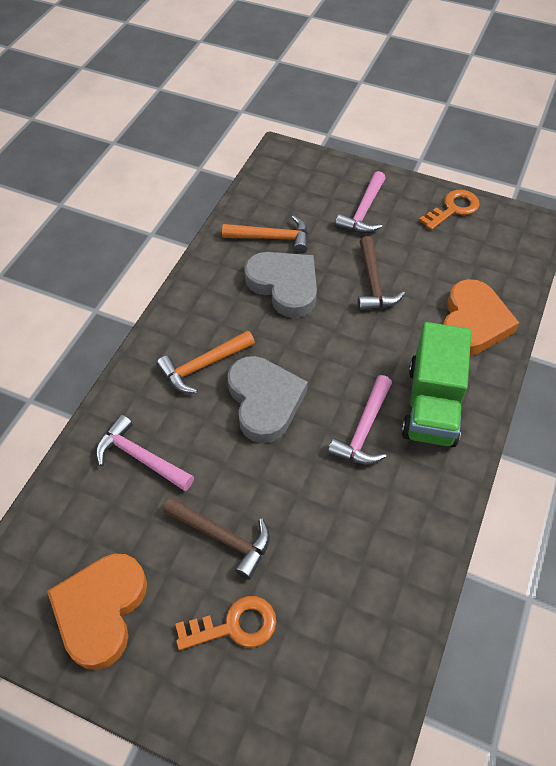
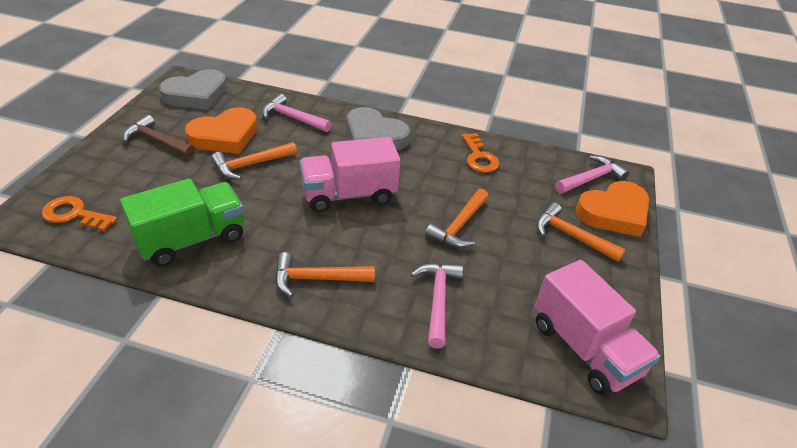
brown hammer: [163,497,270,580] [358,236,405,311] = 2 -> [123,115,195,158] = 1
orange hammer: [156,330,255,393] [222,215,308,254] = 2 -> [211,142,297,180] [275,252,375,297] [425,189,489,248] [536,202,626,262] = 4
pink truck: none = 0 -> [299,137,400,212] [535,260,660,396] = 2

